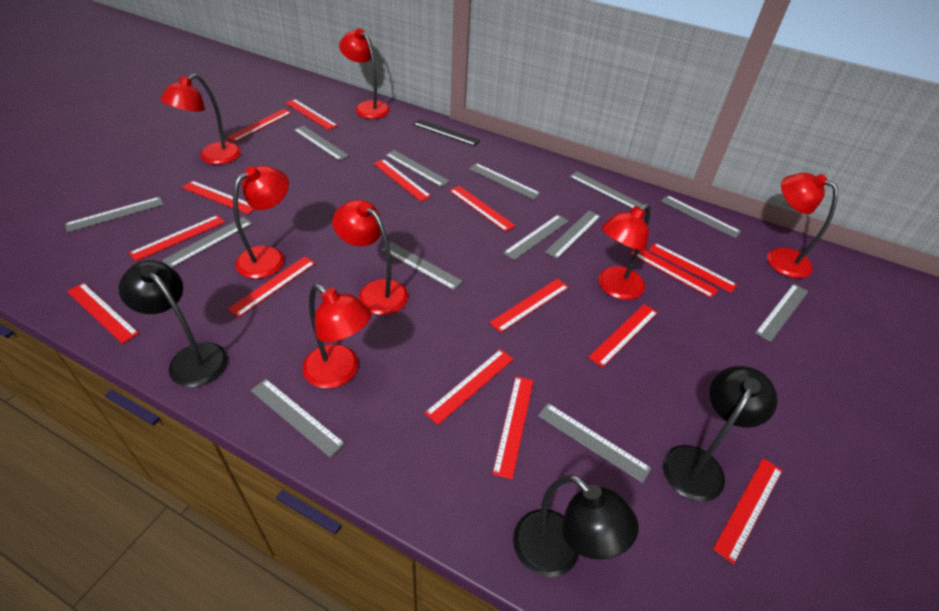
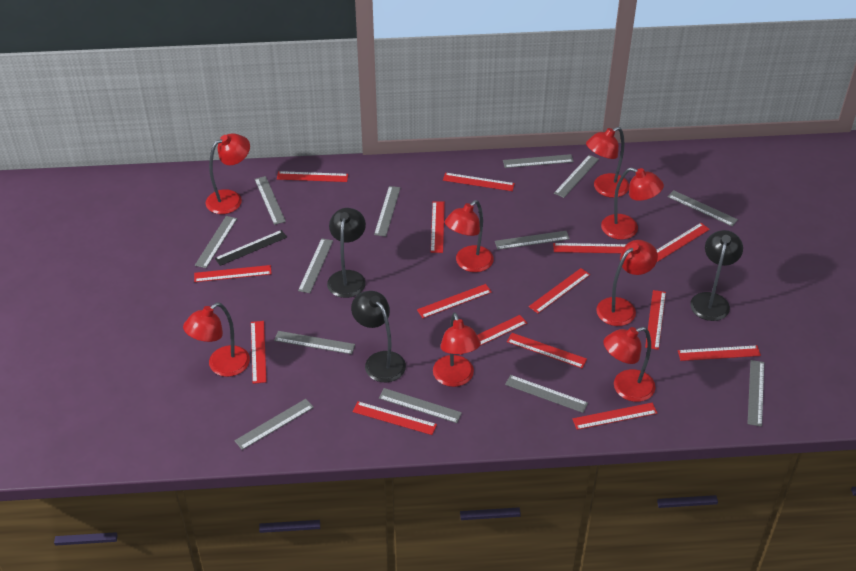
red lamp: [161,74,241,165] [233,166,289,279] [302,284,371,388] [332,200,408,315] [339,28,390,119] [599,203,651,300] [767,173,838,278] = 7 -> [183,303,250,377] [206,133,250,214] [433,313,481,387] [445,200,494,272] [586,127,629,198] [596,240,658,326] [601,167,664,240] [603,327,656,402] = 8

